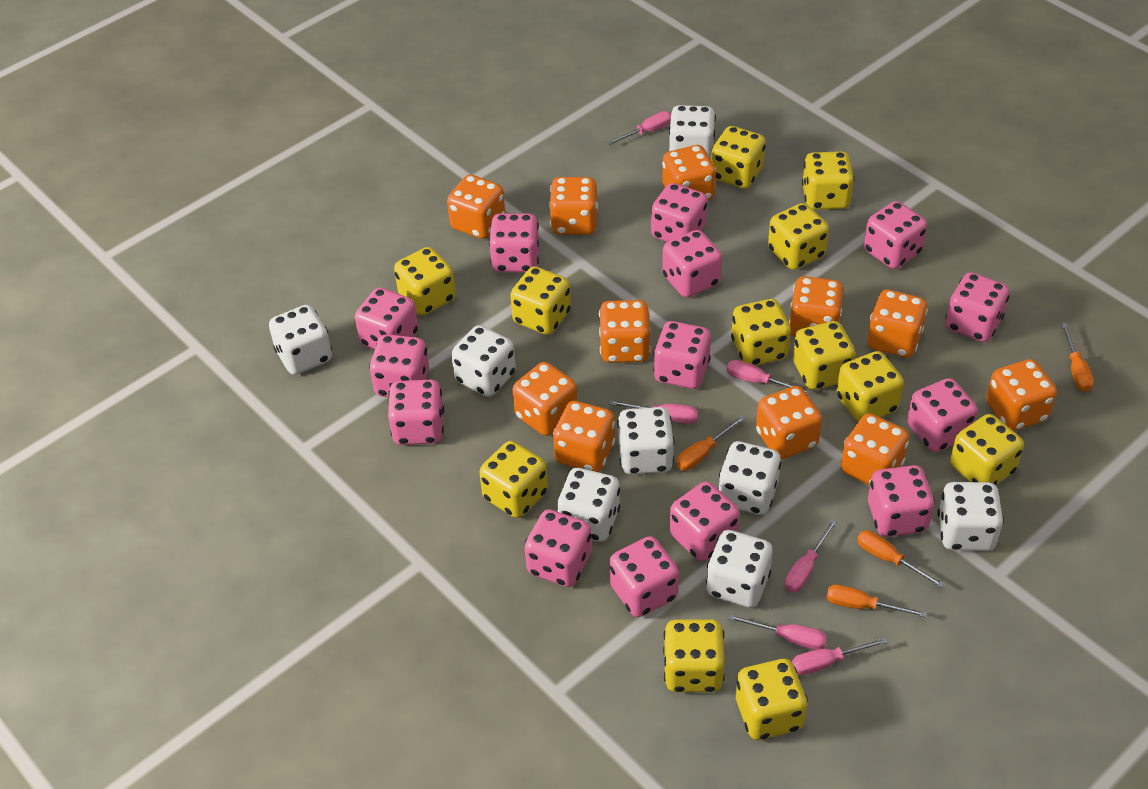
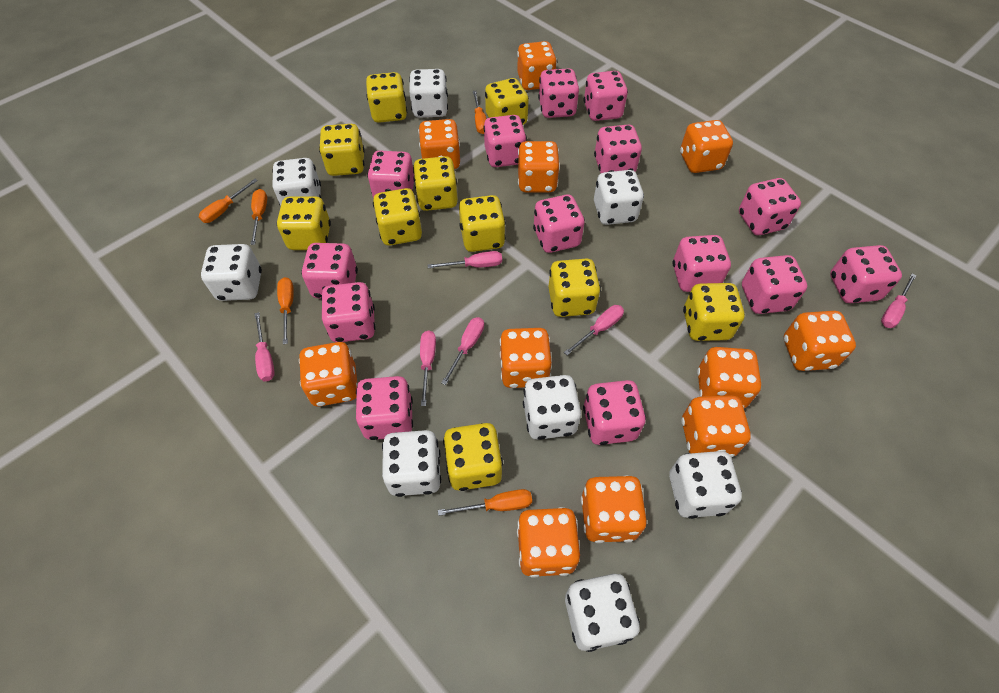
orange screwdriver: [676,416,745,471] [826,585,927,618] [857,530,945,588] [1061,323,1094,392] = 4 -> [199,179,258,223] [250,189,267,245] [277,277,294,344] [438,489,532,516] [473,91,487,134] = 5
yellow dice: [394,247,456,315] [479,441,548,518] [510,266,571,335] [663,619,725,692] [711,126,766,188] [731,299,791,366] [736,659,808,740] [768,203,829,270] [793,321,856,390] [802,151,854,210] [837,351,904,422] [950,414,1024,485] = 12 -> [277,196,331,250] [319,124,365,176] [366,72,407,123] [373,188,422,246] [413,156,458,211] [443,423,503,491] [459,195,506,252] [485,78,529,125] [548,259,601,317] [683,283,745,341] = 10

